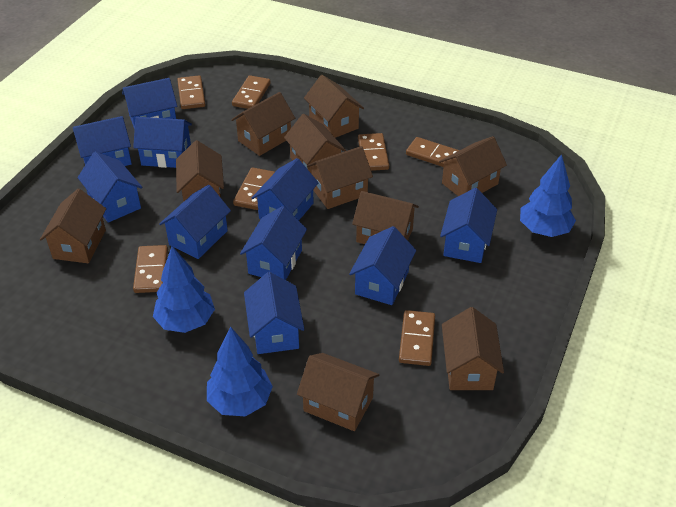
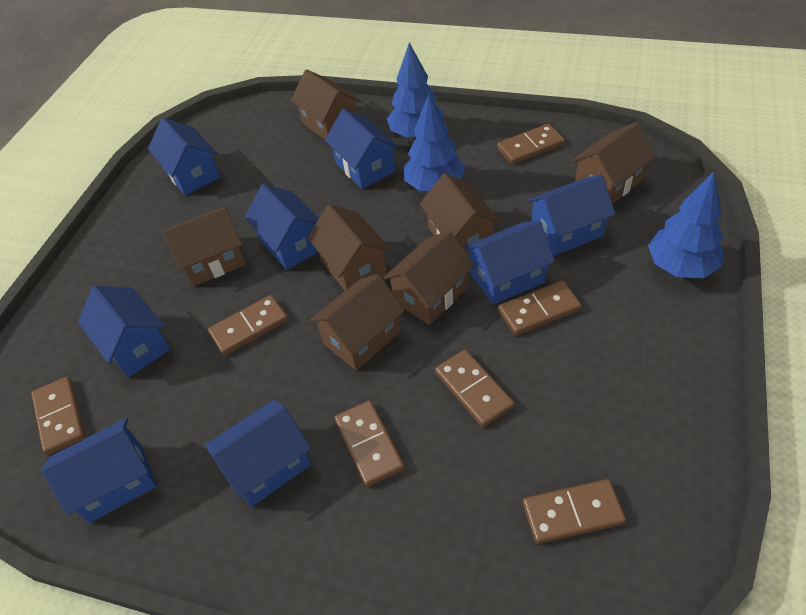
blue house: [73,116,132,166] [77,152,142,223] [122,78,177,129] [133,117,192,168] [159,185,231,259] [240,206,307,280] [244,272,304,354] [252,158,318,220] [349,226,416,305] [440,188,497,263] = 10 -> [41,418,157,523] [78,286,171,378] [148,118,220,195] [205,400,311,507] [245,184,319,270] [325,109,399,189] [464,220,555,305] [527,174,615,256] = 8
brown house: [40,189,106,263] [176,140,224,202] [231,92,295,156] [284,114,346,173] [297,353,379,431] [304,75,364,138] [307,146,373,209] [352,191,419,244] [439,136,507,196] [442,307,504,390] = 10 -> [162,206,246,286] [291,69,361,140] [308,204,391,291] [309,274,405,370] [383,231,475,325] [420,173,501,257] [571,122,656,204] = 7

